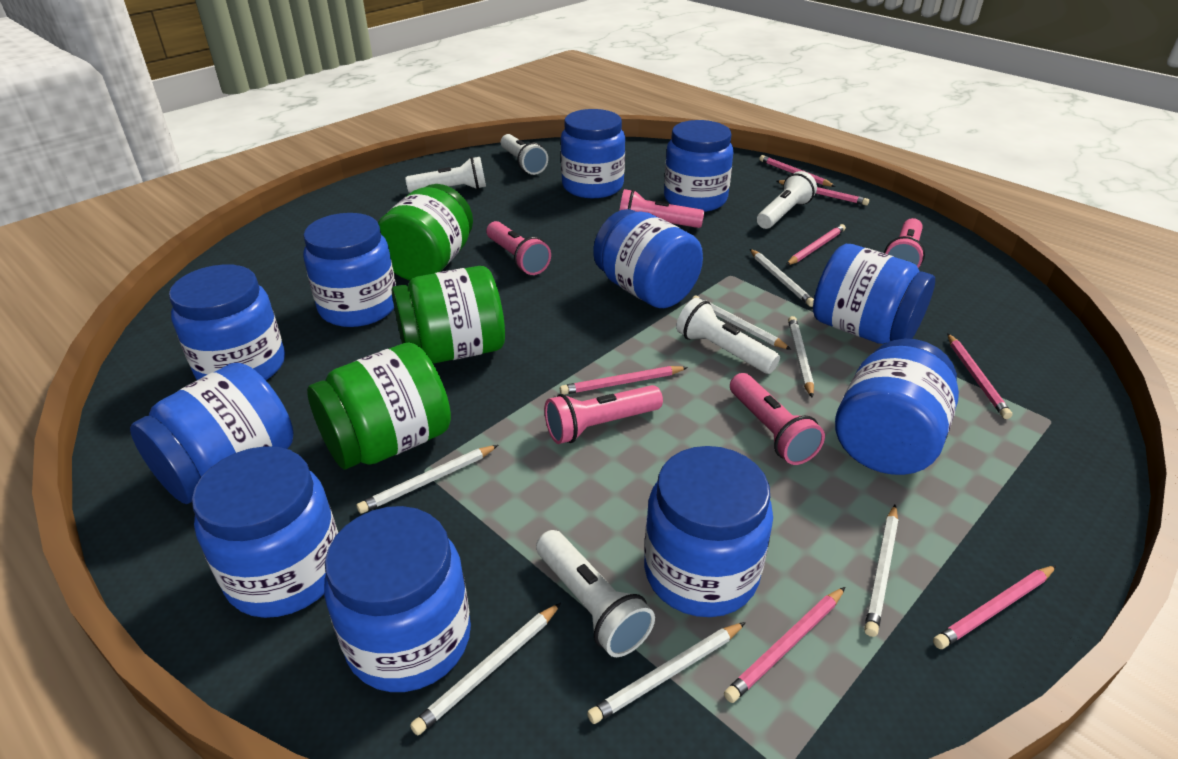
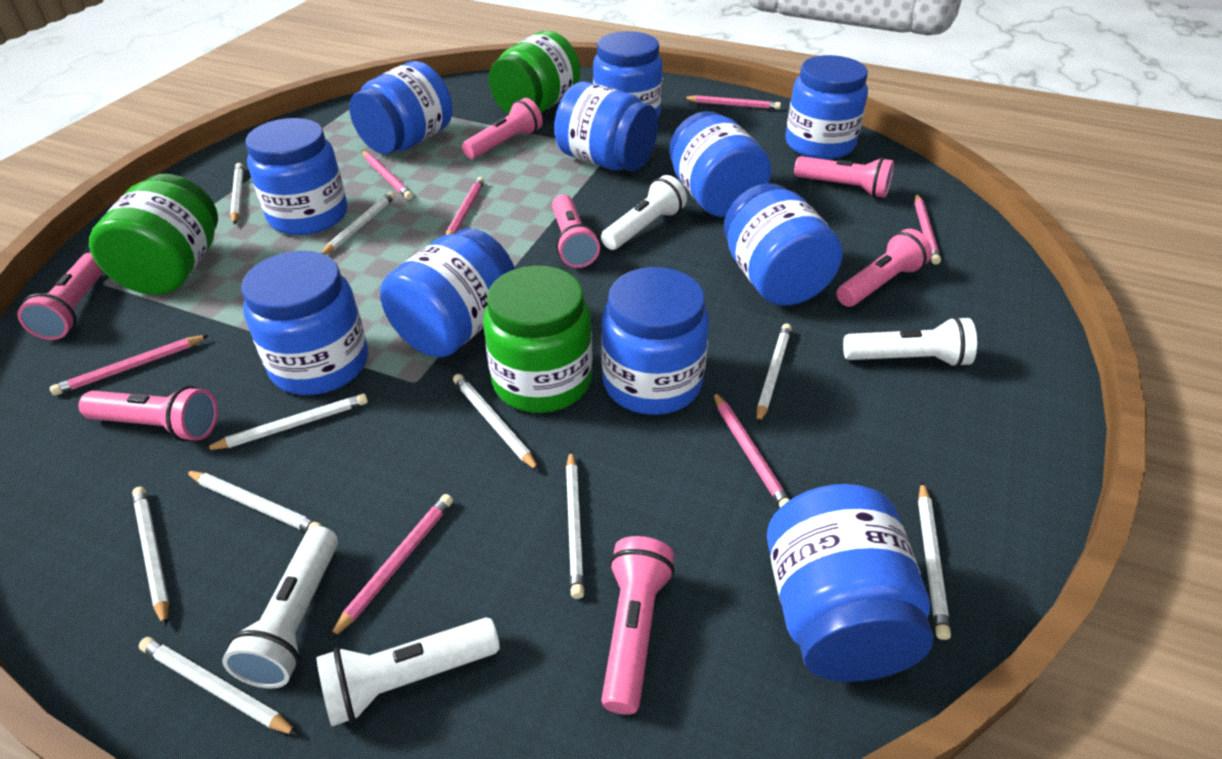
pink flashlight: [486,221,551,275] [544,385,663,444] [620,189,704,228] [730,373,825,465] [884,218,925,268] = 5 -> [17,253,104,340] [79,386,218,441] [462,98,543,159] [552,194,600,268] [601,536,675,715] [794,156,894,198] [836,229,932,307] = 7
white flashlight: [405,157,486,193] [501,134,548,175] [536,530,655,657] [676,298,780,374] [757,171,817,229] = 5 -> [222,526,338,689] [316,618,500,726] [601,175,687,250] [843,316,977,367] = 4
white pencil: [357,445,498,514] [410,603,561,735] [587,622,746,724] [692,296,792,350] [750,249,814,307] [788,316,814,398] [864,505,898,637] = 7 -> [132,487,169,627] [139,637,298,735] [185,471,323,532] [204,394,368,450] [230,163,244,225] [321,192,395,255] [453,374,539,471] [566,450,584,599] [757,324,792,425] [918,482,951,640] = 10

